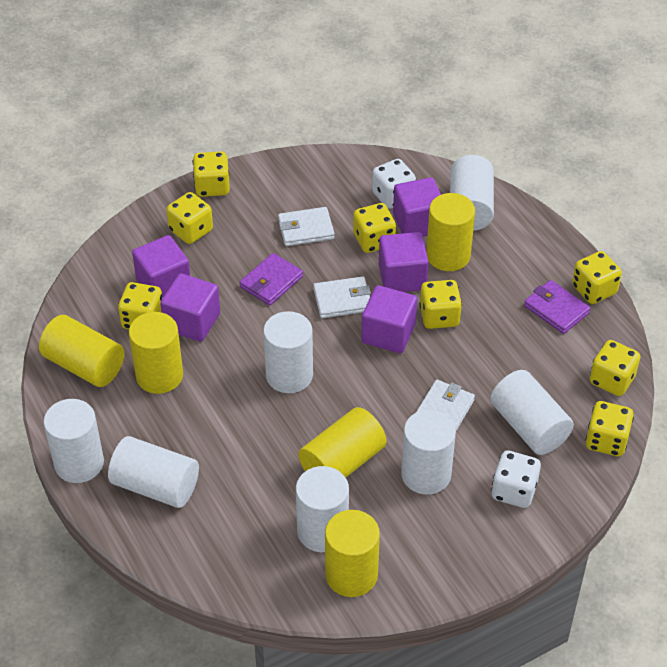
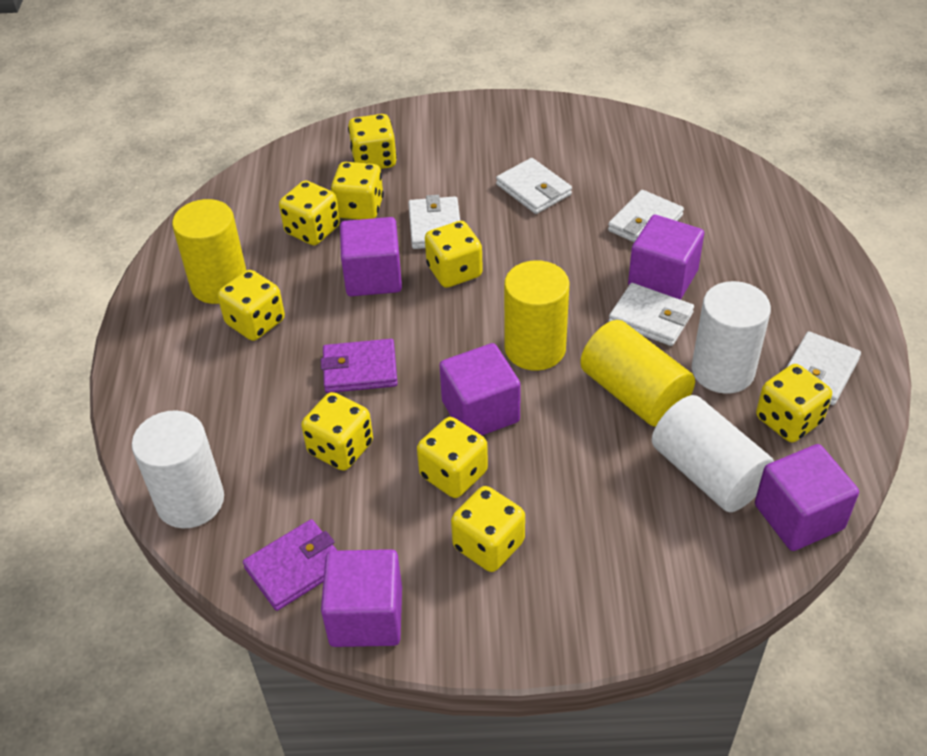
white cylinder: [43,399,104,483] [108,436,199,508] [263,311,313,393] [296,466,349,552] [401,410,456,495] [450,155,494,231] [490,370,574,455] = 7 -> [132,410,224,528] [652,395,774,512] [692,281,771,394] = 3
white dice: [372,159,416,209] [491,451,541,508] = 2 -> none = 0
white wallet: [278,207,335,246] [313,276,371,318] [416,380,475,431] = 3 -> [408,195,460,249] [496,158,572,214] [608,190,684,242] [609,283,694,346] [786,331,861,405] = 5
yellow cylinder: [39,315,124,387] [129,312,183,394] [299,407,386,478] [325,510,380,597] [426,193,475,271] = 5 -> [172,199,247,304] [504,260,569,371] [580,320,695,427] = 3
yellow dice: [118,282,162,329] [166,192,213,244] [193,151,230,197] [353,203,396,253] [419,280,462,329] [572,251,622,304] [585,401,634,456] [590,340,640,396] = 8 -> [218,270,285,341] [279,181,340,245] [301,392,373,471] [331,162,384,220] [348,114,397,169] [417,417,488,498] [425,221,483,288] [451,486,525,572] [756,364,832,442] = 9

